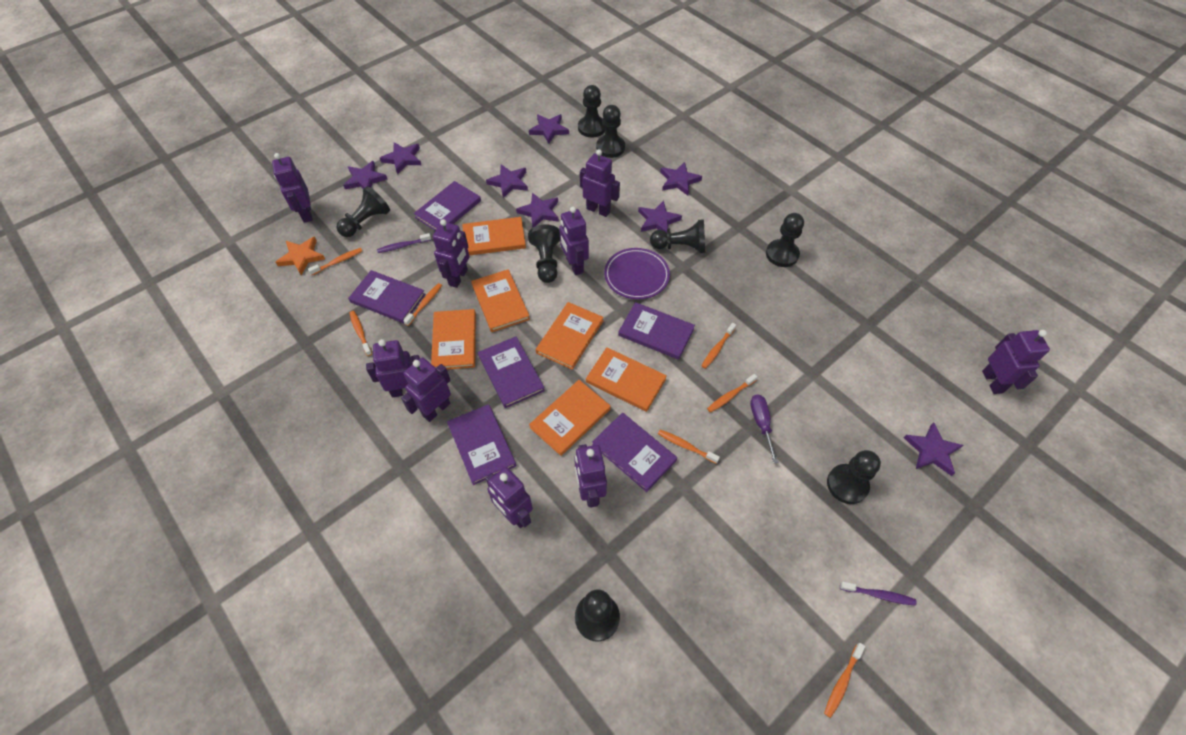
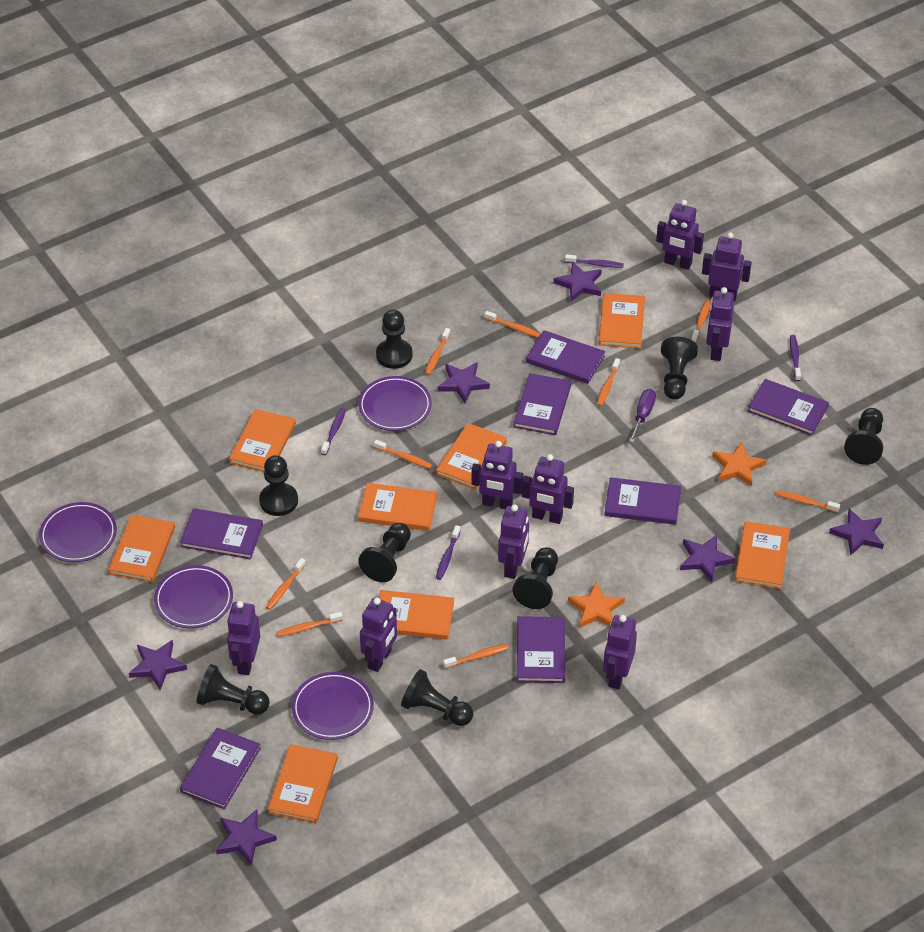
orange book: [431,309,476,369] [462,217,526,256] [471,269,530,332] [529,380,611,456] [536,302,604,370] [586,347,667,412] = 6 -> [108,515,175,583] [229,409,296,472] [268,744,338,824] [358,483,437,531] [379,590,454,639] [436,423,507,490] [598,293,645,349] [735,521,790,589] = 8
orange star: [275,236,325,275] = 1 -> [568,582,625,628] [712,442,766,487] = 2
orange toothbrush: [308,248,362,275] [349,311,372,356] [403,283,442,326] [658,430,720,464] [701,323,736,369] [707,374,757,412] [824,643,865,718] = 7 -> [266,558,306,610] [276,612,343,637] [374,440,432,469] [425,328,451,375] [443,644,509,669] [485,311,540,338] [597,358,620,406] [691,300,711,343] [776,490,840,512] = 9
purple book: [348,270,425,323] [414,181,481,231] [447,404,516,485] [478,337,545,408] [592,413,677,492] [618,302,695,360] = 6 -> [180,508,263,559] [180,728,261,809] [513,373,571,435] [517,616,565,683] [526,330,605,384] [604,477,681,525] [748,379,829,436] = 7
purple plate: [604,248,670,300] = 1 -> [39,502,117,562] [154,565,233,629] [292,672,374,740] [358,376,432,431] = 4
purple star: [343,161,387,189] [380,142,421,174] [486,164,528,198] [516,193,559,227] [529,114,569,144] [638,200,682,233] [660,162,702,196] [904,423,964,476] = 8 -> [129,640,187,690] [216,809,277,866] [438,362,490,403] [553,262,602,301] [680,535,735,582] [829,509,884,555] = 6
purple toothbrush: [377,233,431,253] [840,582,916,606] = 2 -> [321,408,346,455] [436,525,461,580] [565,254,624,268] [790,335,801,381] = 4

